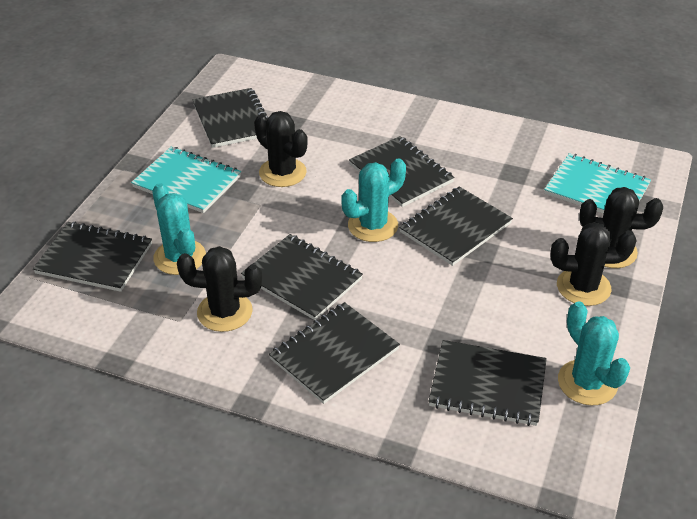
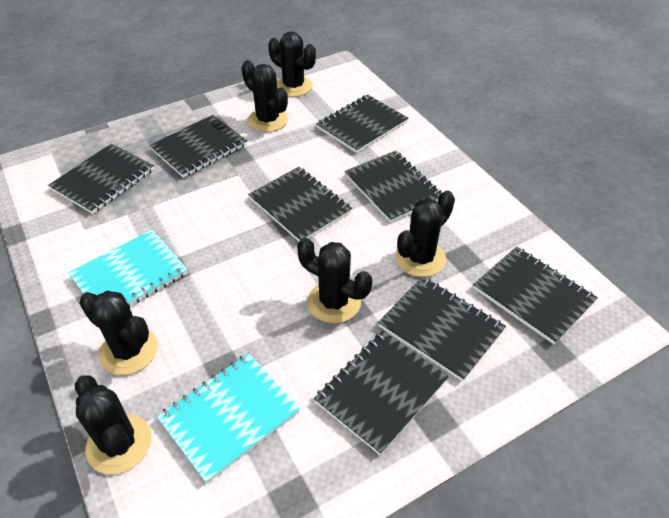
black cactus: [177,246,262,332] [254,111,308,187] [551,222,637,306] [579,187,663,268] = 4 -> [75,375,151,474] [79,291,158,375] [241,60,288,132] [268,31,316,97] [297,238,372,323] [395,191,455,277] = 6
black notebook: [33,222,152,292] [192,88,268,148] [241,234,363,320] [269,302,400,404] [349,136,455,207] [399,187,513,266] [428,340,547,426] = 7 -> [48,143,154,214] [149,115,247,178] [248,167,352,242] [314,331,449,455] [316,95,408,153] [345,151,442,223] [378,276,506,382] [473,246,598,344] = 8
turquoise cactus: [152,183,206,275] [342,158,406,242] [558,301,630,406] = 3 -> none = 0

